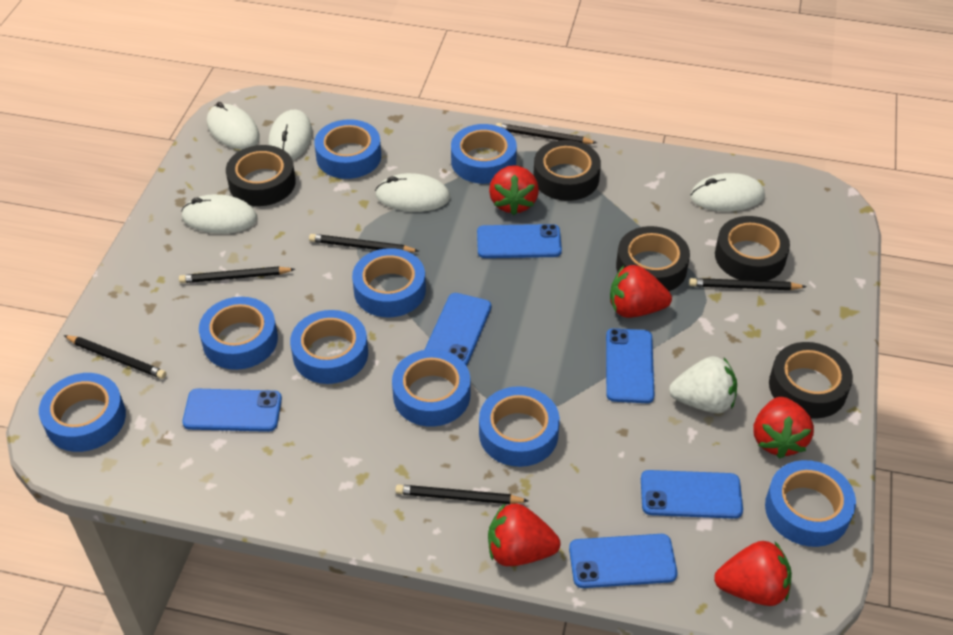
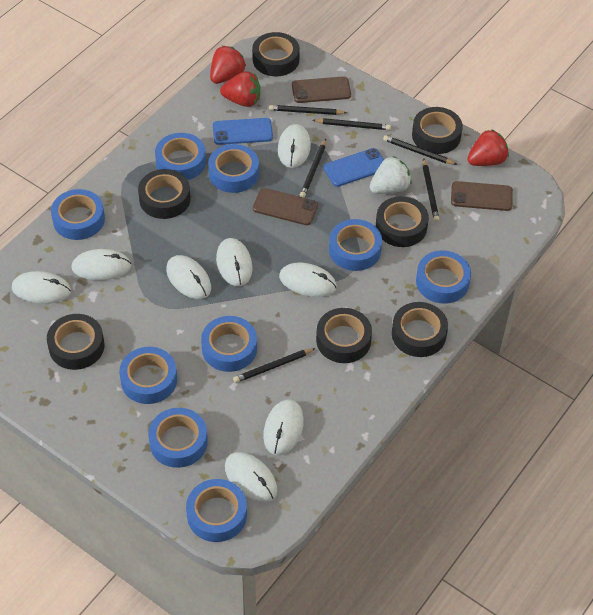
black tape: [226,145,296,206] [533,140,601,201] [616,226,690,291] [715,216,790,281] [769,342,853,419] = 5 -> [47,314,105,370] [138,169,190,219] [252,32,300,76] [316,308,372,363] [376,196,429,247] [392,302,448,357] [412,107,463,154] = 7
blue phone: [182,389,282,432] [425,293,491,365] [477,224,562,258] [569,534,677,588] [606,328,654,403] [641,470,743,519] = 6 -> [213,118,273,145] [324,148,384,187] = 2
brown phone: none = 0 -> [253,188,318,225] [292,76,351,103] [451,181,513,211] = 3
red strawberry: [488,503,561,566] [489,165,539,215] [610,265,672,318] [714,541,792,606] [754,397,814,459] = 5 -> [210,46,246,84] [220,72,260,107] [467,129,509,166] = 3
white mouse: [181,194,257,234] [207,102,260,150] [269,109,312,160] [375,173,450,212] [690,173,765,211] = 5 -> [12,271,71,304] [71,249,131,280] [166,255,211,299] [216,238,252,286] [225,452,277,503] [263,399,304,455] [278,124,311,168] [279,262,337,297] = 8

